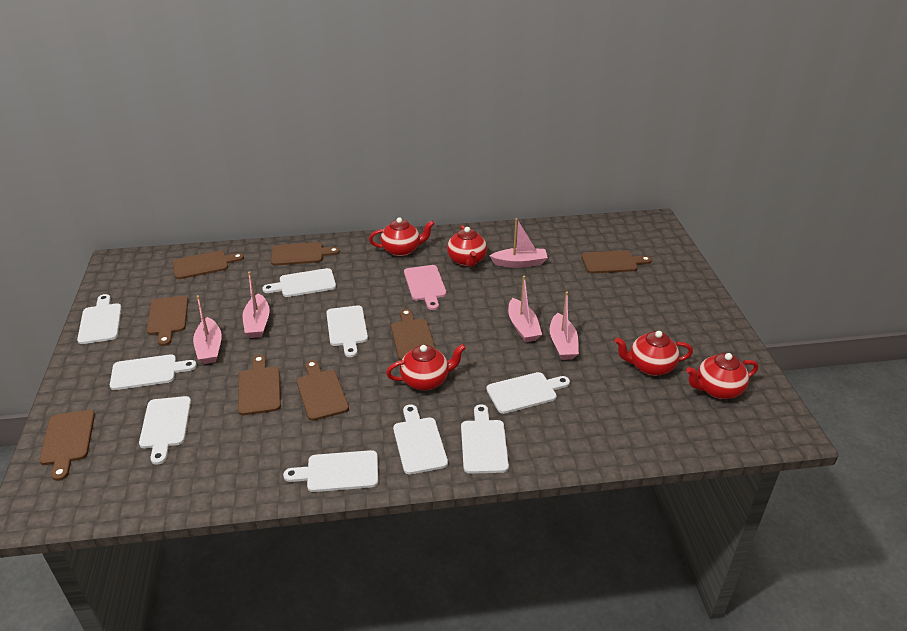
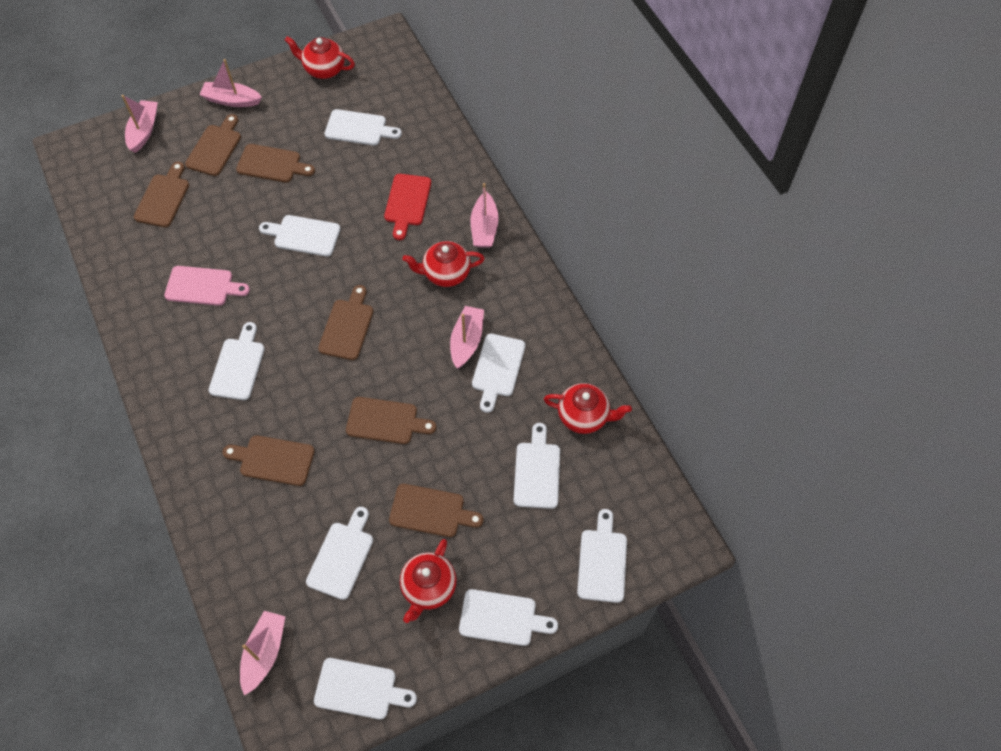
brown cutting board: [39,410,95,481] [147,296,188,346] [172,251,244,279] [238,355,281,415] [271,242,340,266] [296,360,349,421] [391,309,436,361] [581,250,652,273] = 8 -> [134,162,189,227] [185,114,241,176] [222,435,315,486] [236,144,315,183] [318,285,373,360] [346,397,436,444] [389,484,483,537] = 7
red cutting board: none = 0 -> [384,174,431,240] = 1
red teapot: [369,217,435,257] [386,344,466,390] [447,225,487,267] [615,331,693,376] [686,353,758,399] = 5 -> [285,36,355,79] [400,539,457,623] [402,241,485,287] [544,383,632,434] = 4

